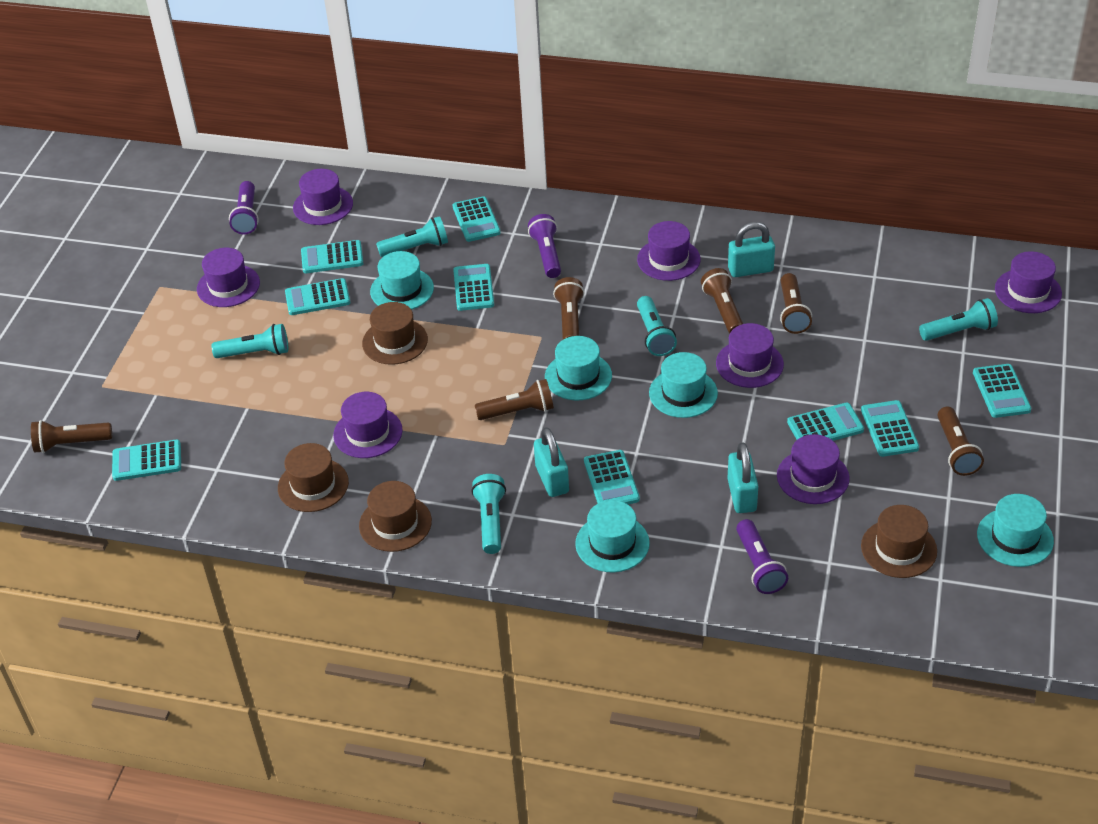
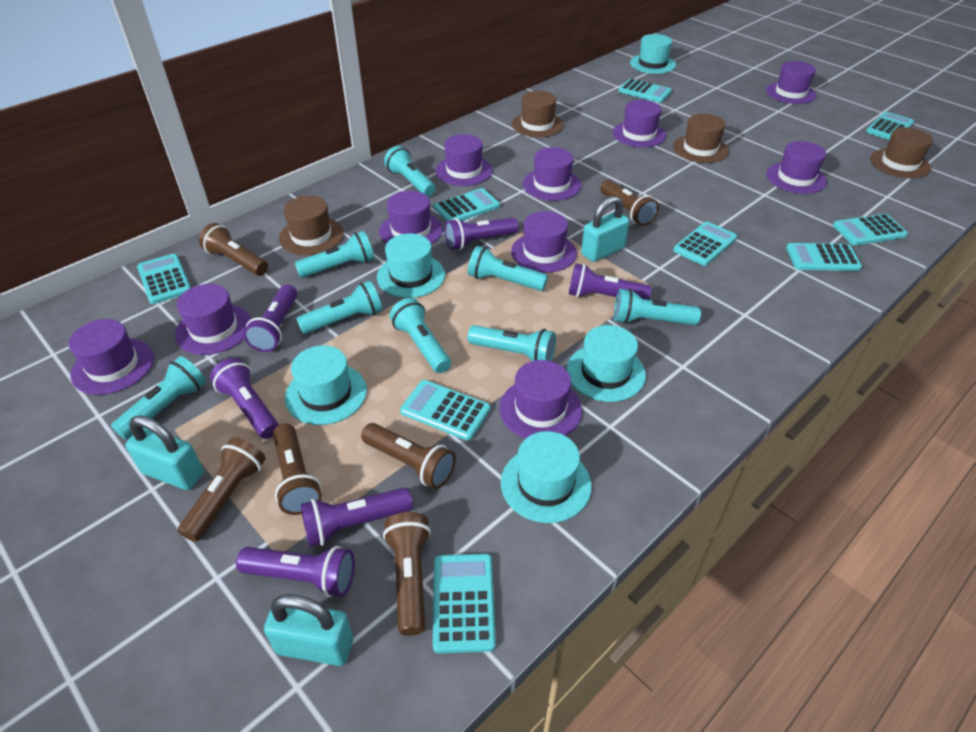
purple flashlight: [229,181,259,234] [528,214,561,278] [736,519,788,594] = 3 -> [210,358,279,439] [236,546,355,597] [243,285,298,352] [301,487,413,547] [445,217,519,250] [569,263,651,300] = 6
purple hat: [197,248,260,307] [293,169,353,225] [333,392,403,458] [637,221,701,281] [716,323,784,388] [777,434,850,504] [995,251,1062,313] = 7 -> [69,319,154,395] [175,284,251,355] [379,191,443,244] [436,134,492,186] [499,360,582,439] [511,211,577,273] [523,147,581,201] [613,100,666,147] [766,61,817,104] [766,141,827,194] = 10
turquoise flashlight: [212,324,288,358] [376,216,448,257] [471,474,506,554] [637,296,677,356] [919,298,998,341] = 5 -> [111,356,206,439] [295,231,374,278] [296,281,382,334] [384,146,436,196] [390,298,451,373] [468,246,548,291] [468,325,556,361] [614,289,701,325] = 8

